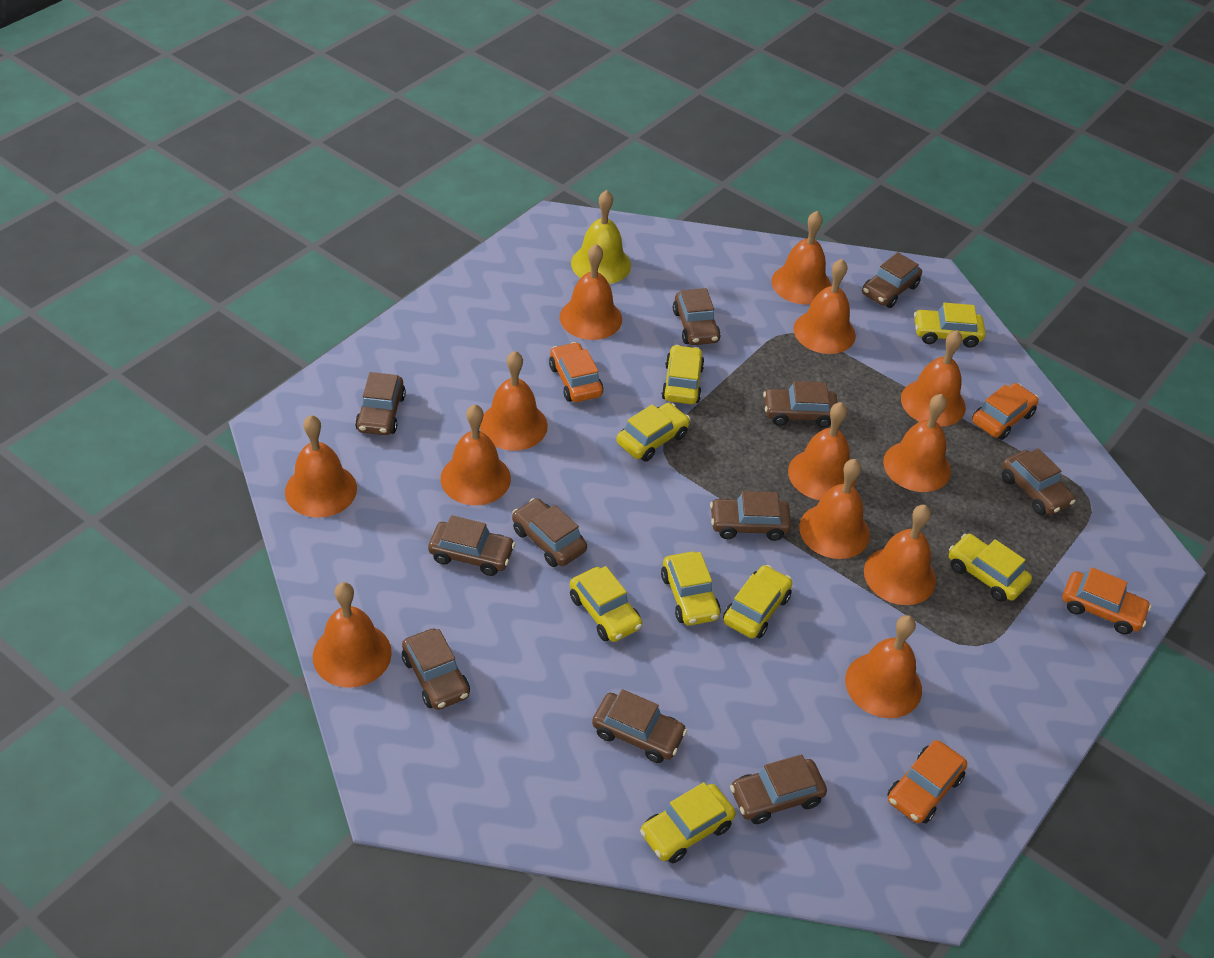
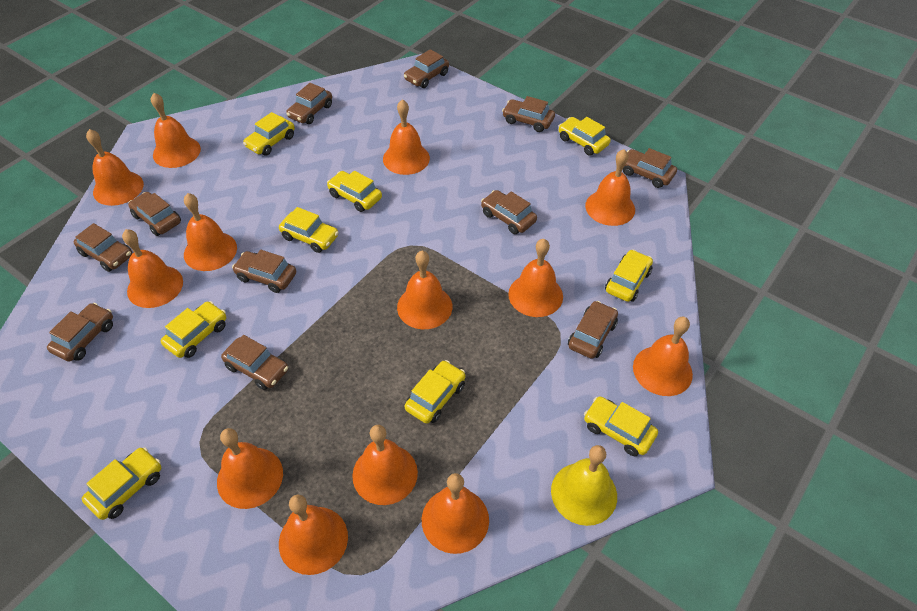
orange car: [549,342,603,402] [887,740,967,824] [972,383,1039,440] [1063,567,1151,635] = 4 -> none = 0
yellow car: [570,566,642,642] [616,403,690,462] [640,782,736,863] [661,552,721,626] [662,345,705,404] [723,565,793,638] [914,303,986,348] [949,534,1032,602] = 8 -> [82,447,161,520] [161,301,226,358] [243,112,295,156] [279,207,339,253] [327,171,382,212] [405,360,465,424] [559,117,611,156] [584,396,658,456] [605,249,653,302] = 9

